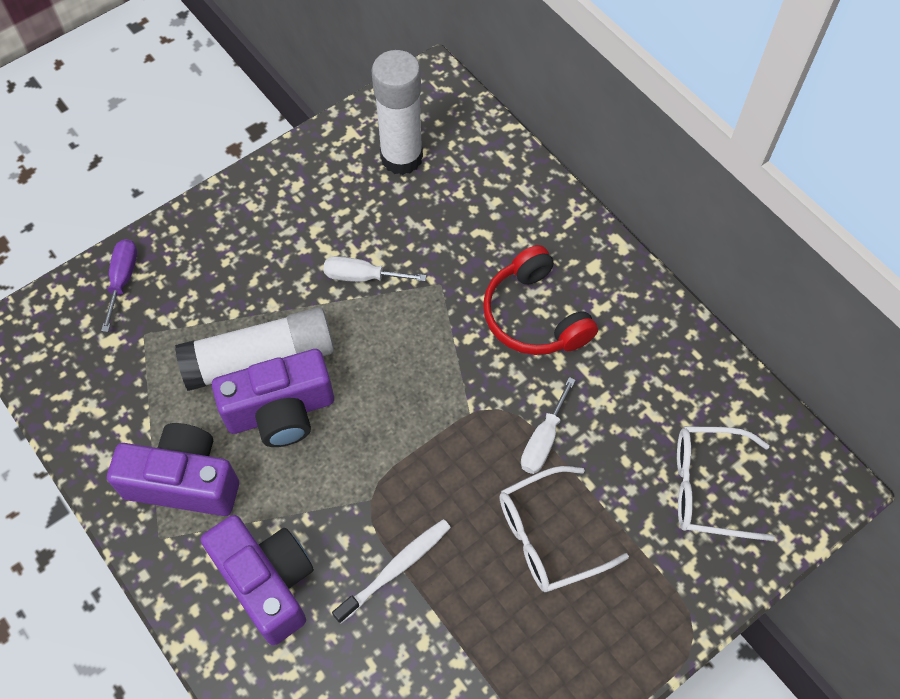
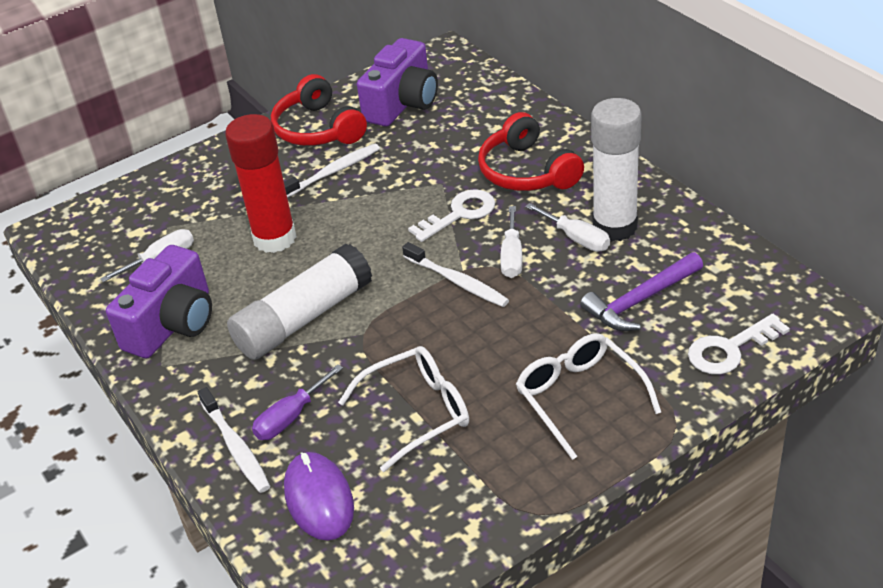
purple camera: [107,423,239,516] [201,515,314,645] [212,349,334,447] = 3 -> [106,245,212,359] [357,38,438,127] = 2
purple hammer: none = 0 -> [580,252,703,331] = 1
purple mouse: none = 0 -> [284,452,354,541] = 1
red glue stick: none = 0 -> [225,114,297,253] = 1
red headphones: [483,245,598,355] = 1 -> [271,74,367,146] [478,112,584,191] = 2
white key: none = 0 -> [408,189,495,242] [688,314,790,375] = 2
white screwdriver: [323,256,426,282] [521,377,576,474] = 2 -> [100,229,194,282] [500,206,523,278] [525,203,610,252] = 3
white toothbrush: [332,519,451,624] = 1 -> [198,387,270,493] [284,144,380,198] [402,242,509,307] = 3

